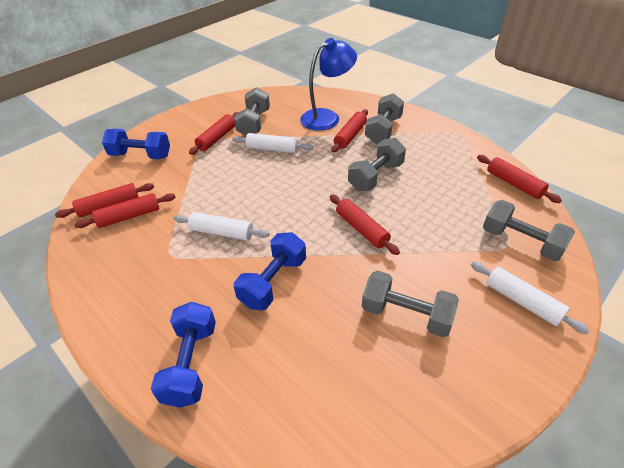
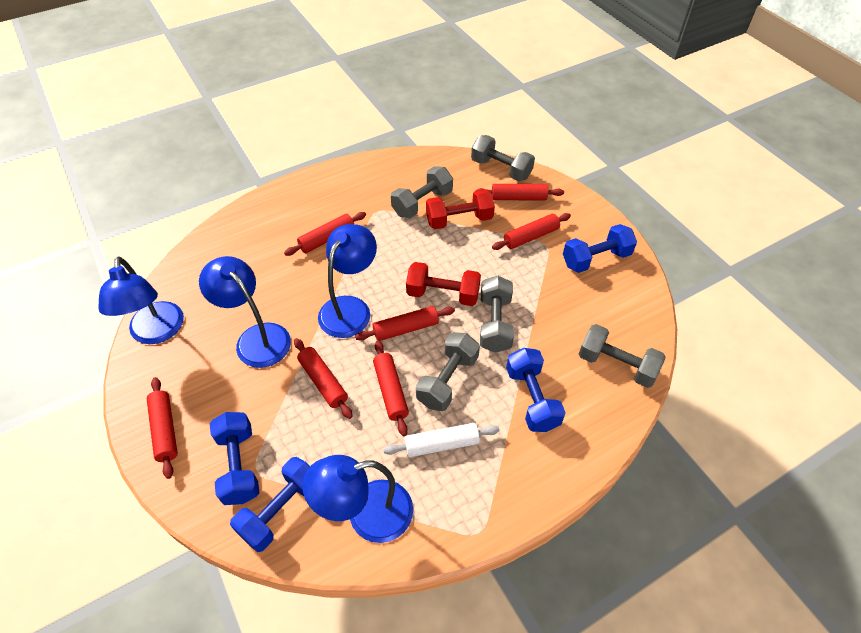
blue dumbbell: [102,129,170,159] [151,302,216,408] [234,232,306,310] = 3 -> [210,412,260,505] [230,457,310,552] [506,348,566,432] [563,224,637,273] = 4
blue lamp: [300,38,357,131] = 1 -> [98,257,184,344] [199,256,291,368] [302,455,413,543] [318,224,377,338] = 4
red dumbbell: none = 0 -> [406,262,481,306] [426,189,495,229] = 2
red rolling pin: [55,183,154,218] [75,193,175,228] [189,112,239,155] [330,195,400,255] [332,109,368,152] [477,155,562,203] = 6 -> [147,377,178,479] [284,212,366,256] [294,338,353,419] [355,306,455,341] [373,340,409,436] [477,184,564,200] [492,213,571,250] = 7
white rolling pin: [174,212,269,241] [233,133,313,153] [471,261,590,334] = 3 -> [383,423,500,457] = 1

